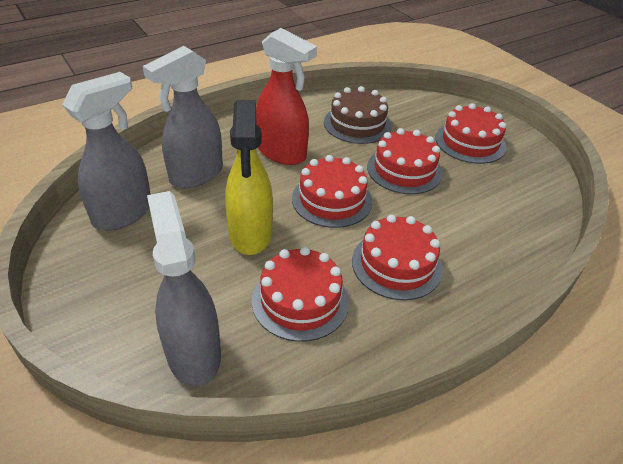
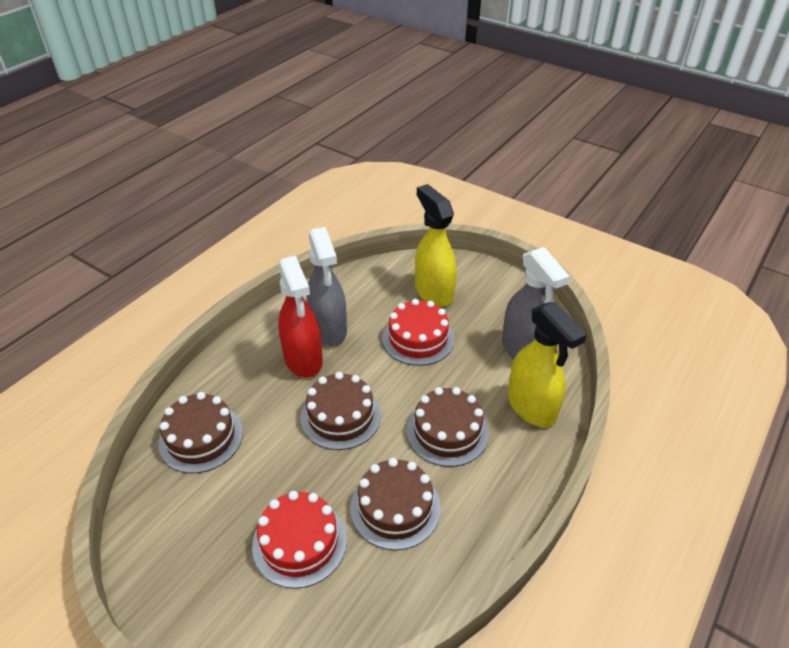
brown cake: [324,86,392,144] = 1 -> [158,392,243,473] [301,372,381,450] [350,458,441,550] [407,387,489,467] = 4
grey spray bottle: [62,72,151,231] [143,46,223,189] [147,191,221,387] = 3 -> [307,227,347,346] [502,247,570,360] = 2
red cake: [252,247,349,342] [292,155,372,228] [352,214,443,300] [367,128,442,194] [435,103,507,164] = 5 -> [252,491,347,589] [382,299,454,366] = 2
yellow spray bottle: [225,100,273,255] = 1 -> [415,184,457,307] [508,302,587,427] = 2

